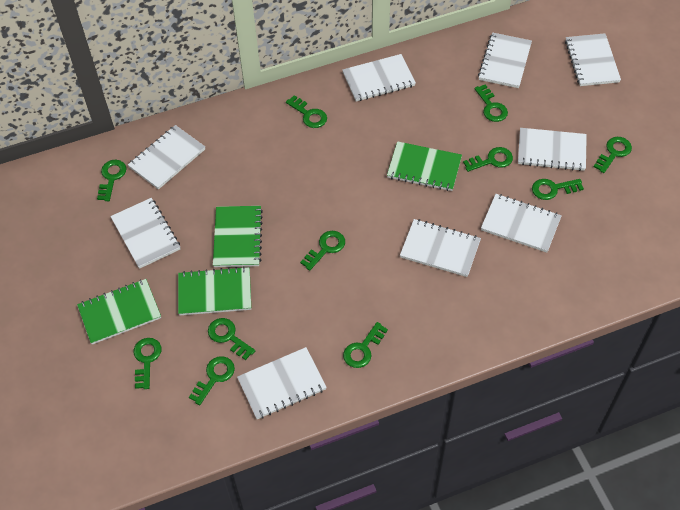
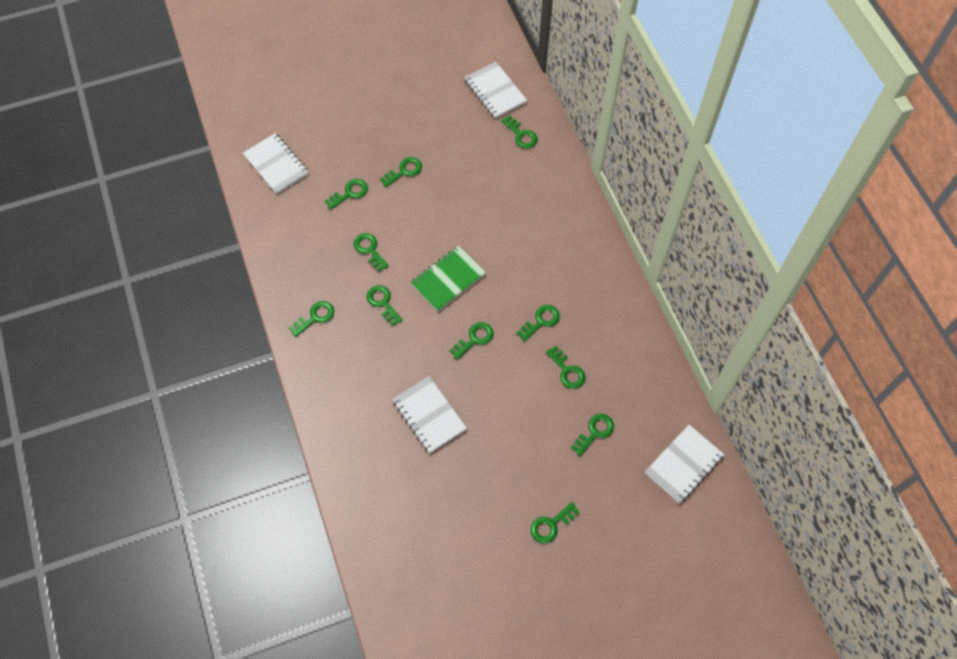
green notebook: [77,279,161,345] [178,266,251,315] [213,206,263,267] [387,141,462,191] = 4 -> [411,246,486,311] = 1
white notebook: [110,198,180,269] [128,125,205,190] [237,347,327,419] [342,54,416,102] [400,219,481,277] [478,32,532,88] [481,194,562,253] [518,128,587,171] [565,33,621,86] = 9 -> [243,133,309,194] [392,376,467,453] [464,62,527,119] [645,425,724,504] = 4

